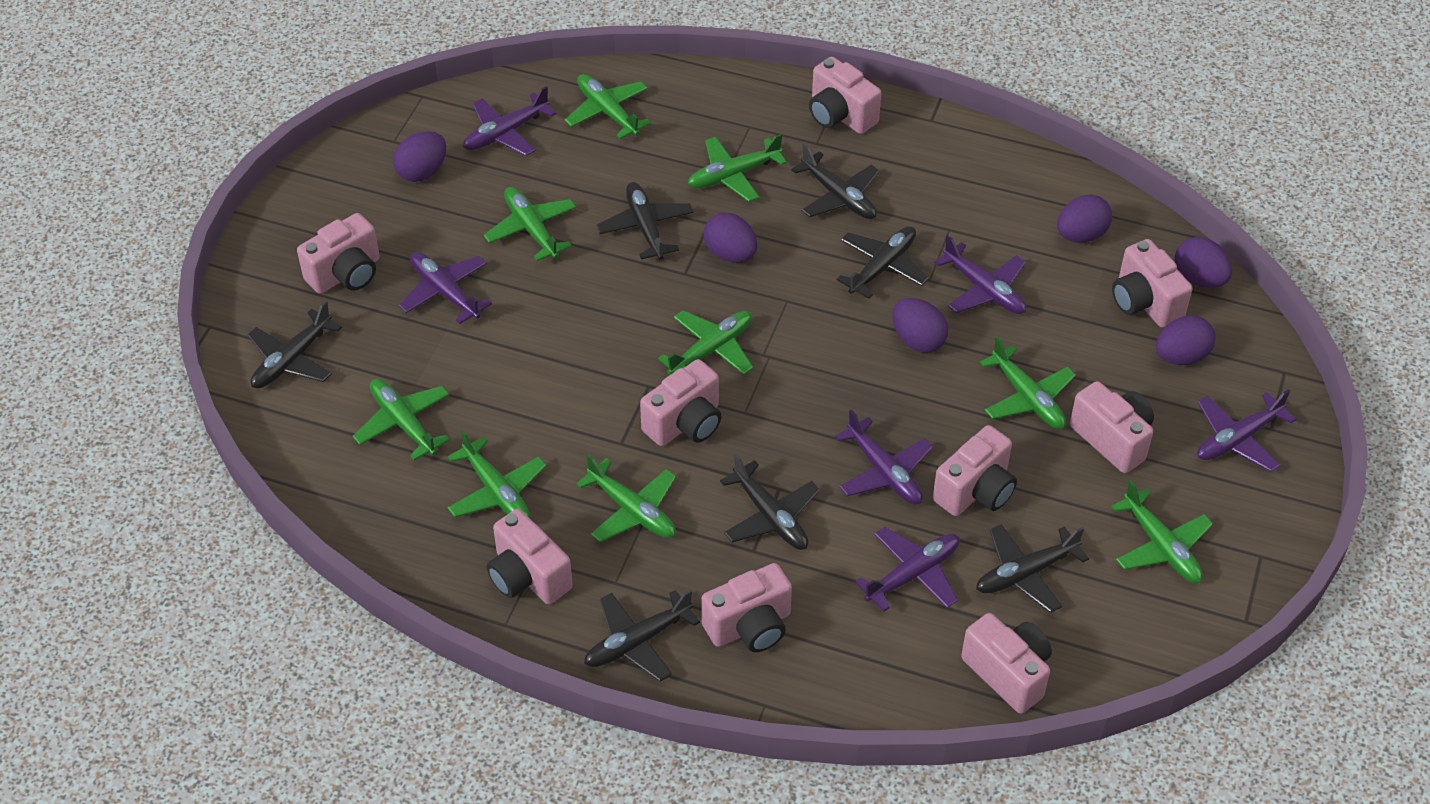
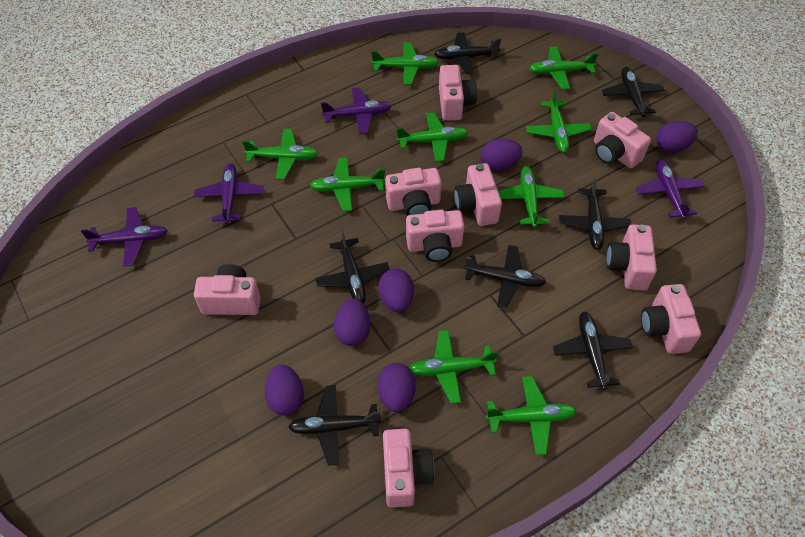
purple plane: [399,252,492,324] [463,86,556,156] [835,409,933,504] [855,527,960,612] [934,235,1026,314] [1197,389,1296,472] = 6 -> [81,207,167,266] [194,163,264,224] [321,88,392,134] [636,159,705,219] = 4

